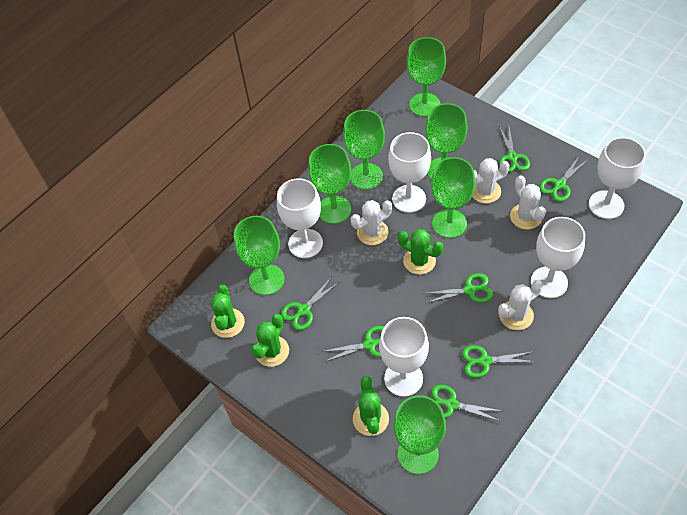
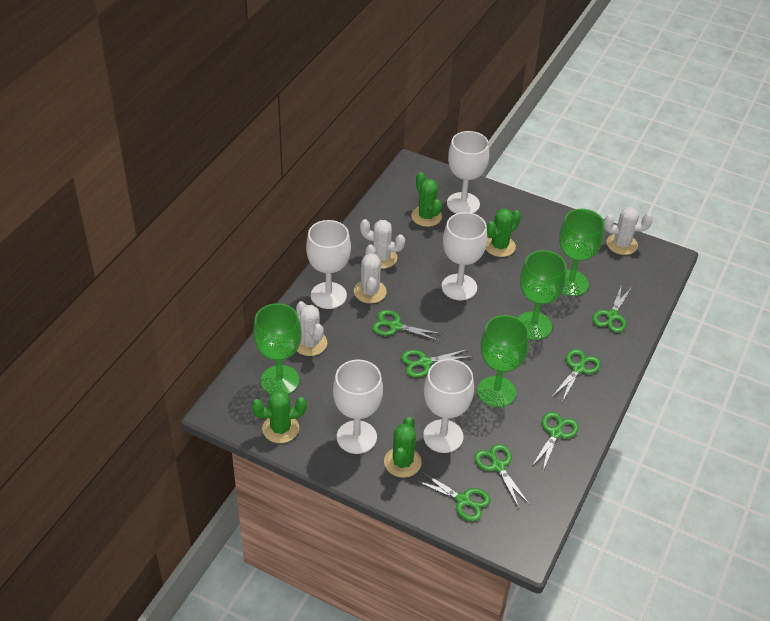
green goblet: [234,216,285,295] [308,144,351,224] [343,110,385,190] [393,395,446,474] [407,37,446,117] [425,103,467,179] [431,157,475,238] = 7 -> [253,303,302,395] [477,315,529,407] [517,250,566,340] [559,209,605,296] = 4

